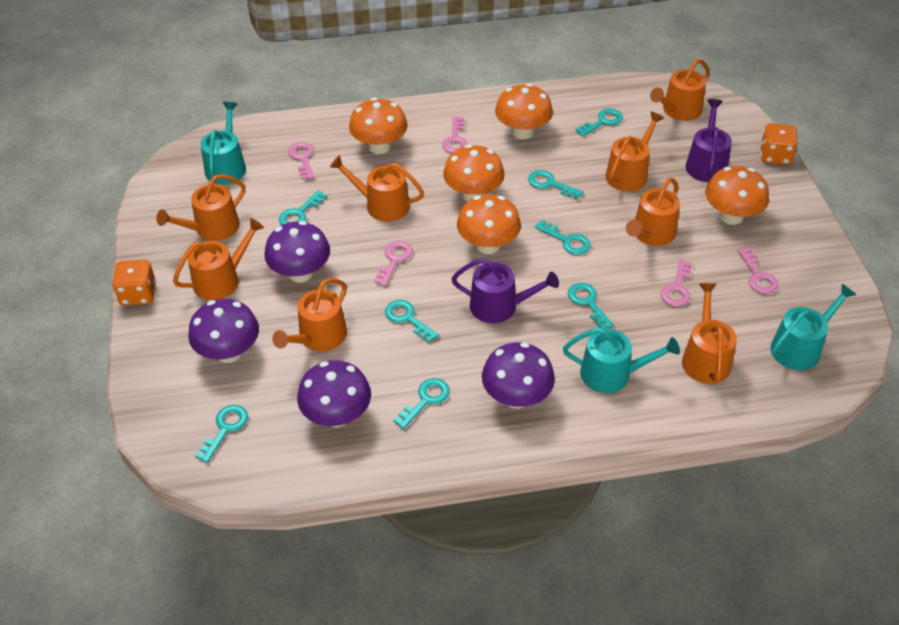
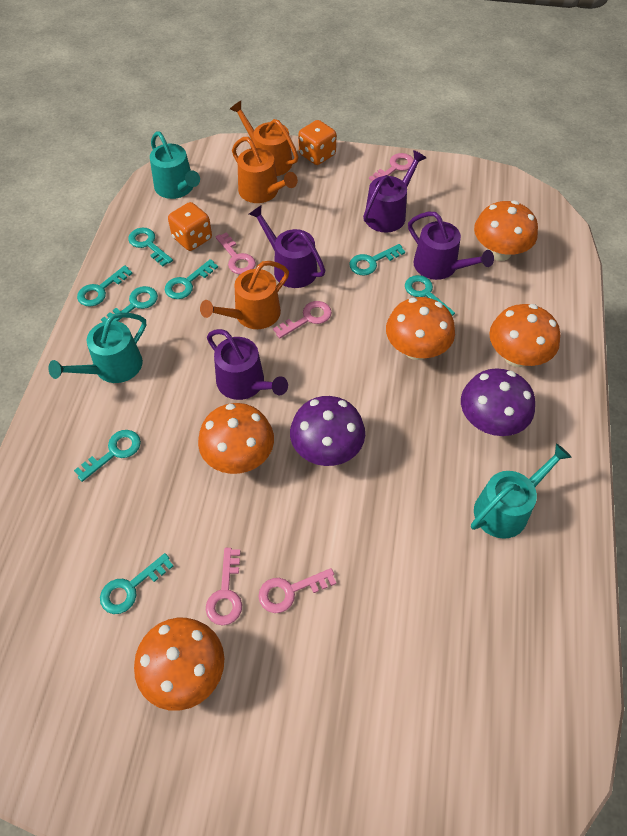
orange watering can: [156,174,246,241] [173,218,264,300] [272,278,347,351] [330,155,424,221] [606,112,664,192] [626,177,680,246] [650,59,710,121] [682,283,737,384] = 8 -> [200,261,289,329] [230,101,298,176] [232,137,298,203] = 3
purple mushroom: [188,299,259,363] [264,221,330,282] [297,360,371,427] [482,342,555,409] = 4 -> [290,396,365,466] [461,368,535,436] = 2
purple watering can: [452,258,559,323] [686,99,732,182] = 2 -> [207,329,288,400] [249,205,325,288] [363,150,426,233] [408,212,494,280] = 4

